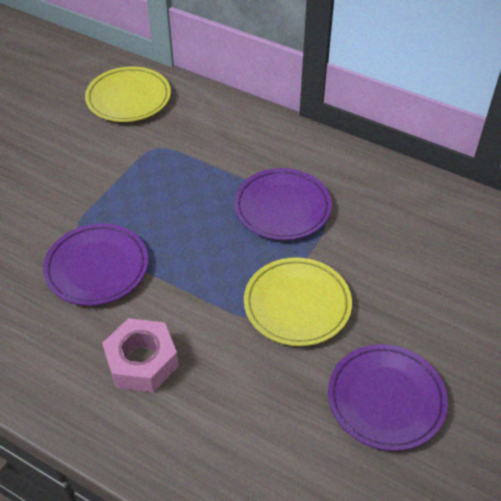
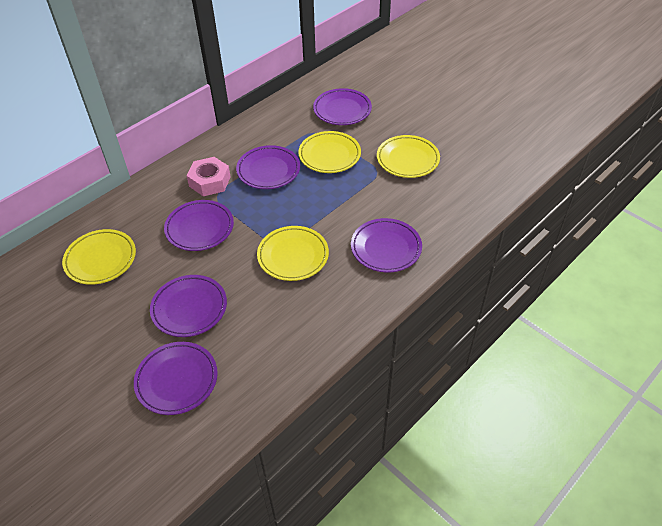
purple plate: [43,223,148,306] [234,168,332,240] [328,344,448,451] = 3 -> [134,342,218,415] [150,275,227,337] [164,200,234,251] [236,145,300,189] [313,88,372,125] [351,218,422,272] = 6
yellow plate: [85,66,171,122] [244,257,352,346] = 2 -> [62,229,136,285] [257,226,329,281] [298,131,361,173] [377,135,440,178] = 4

